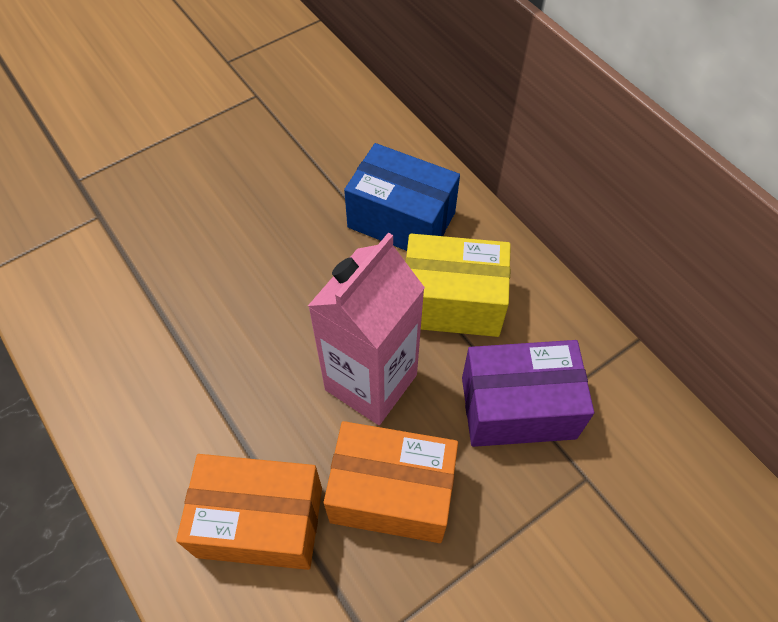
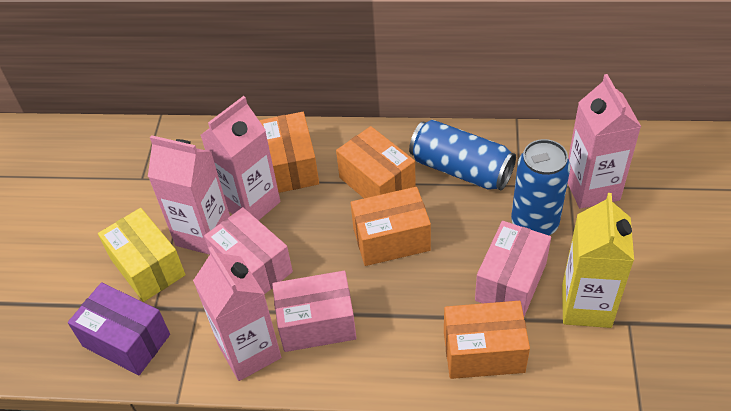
blue box: [344,143,460,251] = 1 -> none = 0
blue can: none = 0 -> [409,120,516,190] [511,139,571,235] = 2
orange box: [176,454,322,570] [324,421,458,543] = 2 -> [259,112,319,193] [336,126,416,198] [351,187,431,266] [444,301,530,379] = 4
pink box: none = 0 -> [204,207,293,294] [272,271,356,352] [475,221,551,317] = 3
pink carton: [308,233,425,425] = 1 -> [148,135,230,255] [193,246,281,381] [200,96,280,221] [568,74,641,209] = 4
yellow carton: none = 0 -> [562,193,634,328] = 1

